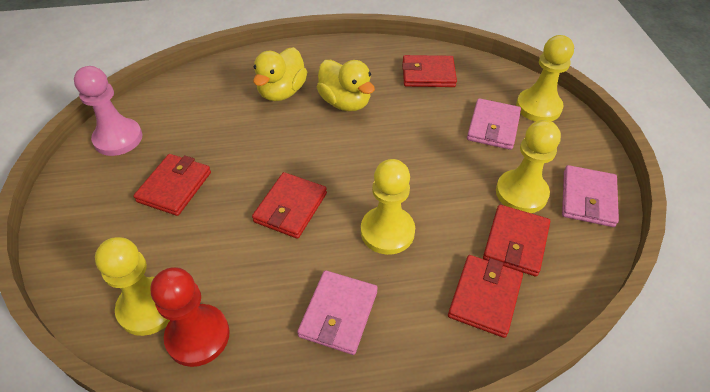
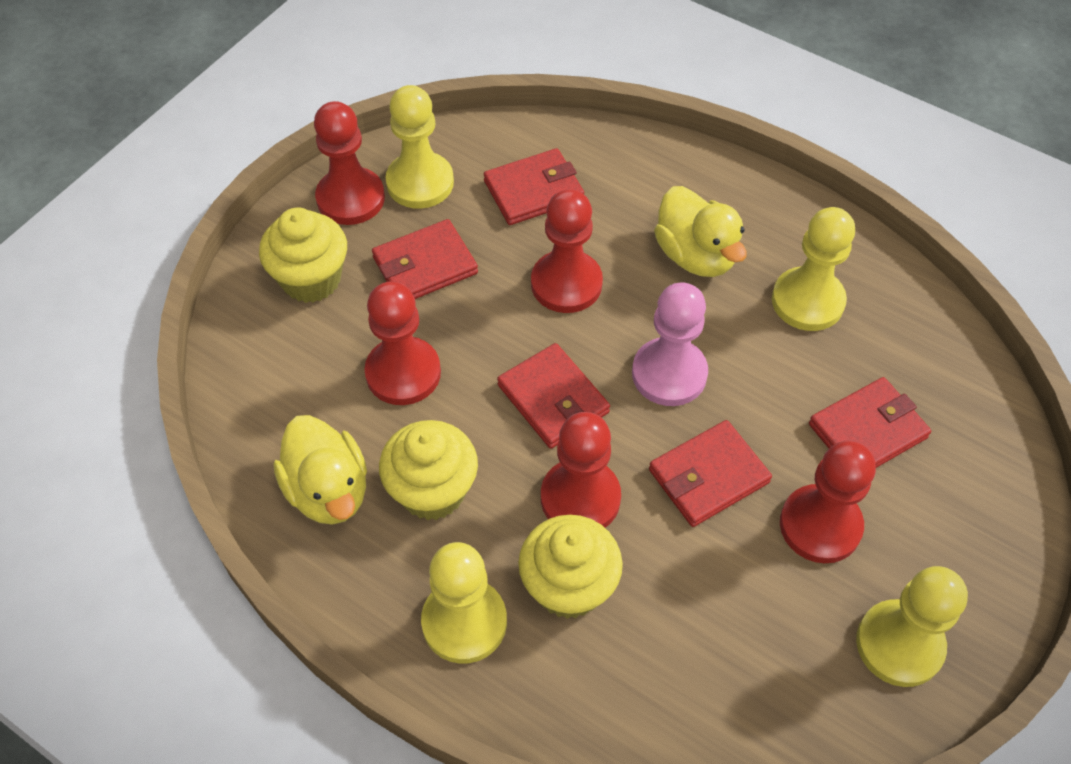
pink wallet: [297,270,378,355] [467,98,521,150] [562,165,619,227] = 3 -> none = 0
red pawn: [150,267,230,367] = 1 -> [314,101,385,225] [364,282,441,405] [531,189,603,313] [541,412,621,527] [780,441,876,563] = 5
yellow cupcake: none = 0 -> [259,207,347,303] [379,420,478,520] [518,515,623,619] = 3

